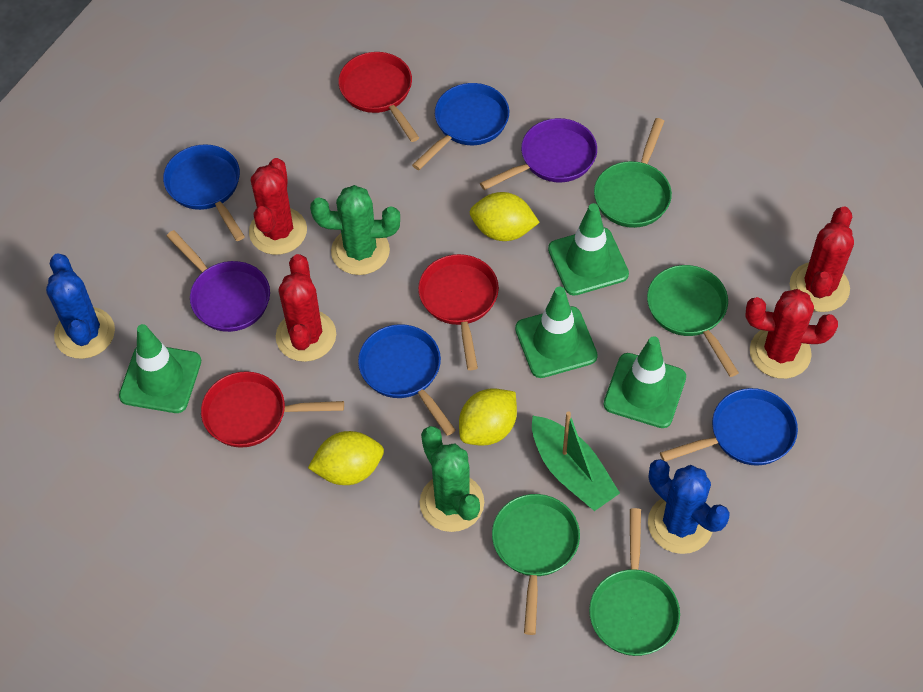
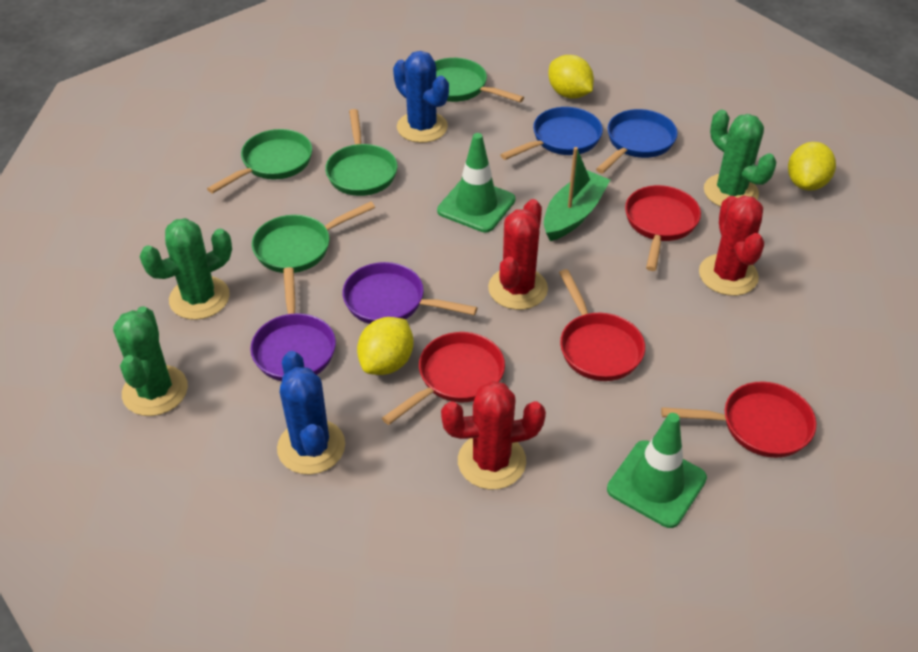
blue pan: [163,144,245,241] [358,324,456,436] [412,83,509,170] [660,388,798,466] = 4 -> [500,107,603,160] [596,109,678,173] = 2
green cactus: [310,185,400,275] [420,426,484,532] = 2 -> [113,306,188,416] [140,218,232,320] [704,110,776,207] = 3
green traffic cone: [119,324,201,413] [515,287,598,378] [548,203,629,296] [604,336,686,428] = 4 -> [437,133,516,233] [607,413,707,528] = 2
red cactus: [249,158,307,255] [276,254,336,362] [745,289,838,379] [790,206,854,312] = 4 -> [441,381,546,489] [488,199,548,310] [699,195,764,296] = 3
red pan: [201,371,344,448] [338,52,419,142] [418,254,499,370] = 3 -> [382,332,505,425] [559,269,645,381] [625,185,701,271] [661,381,816,458] = 4

